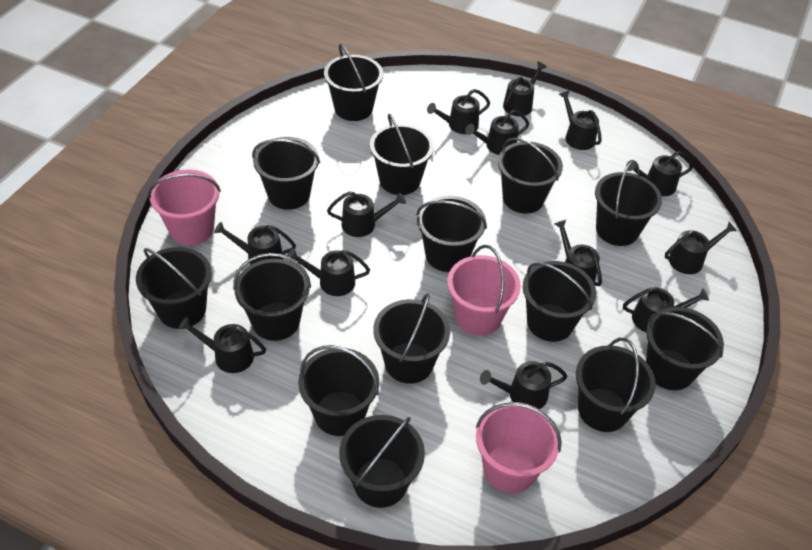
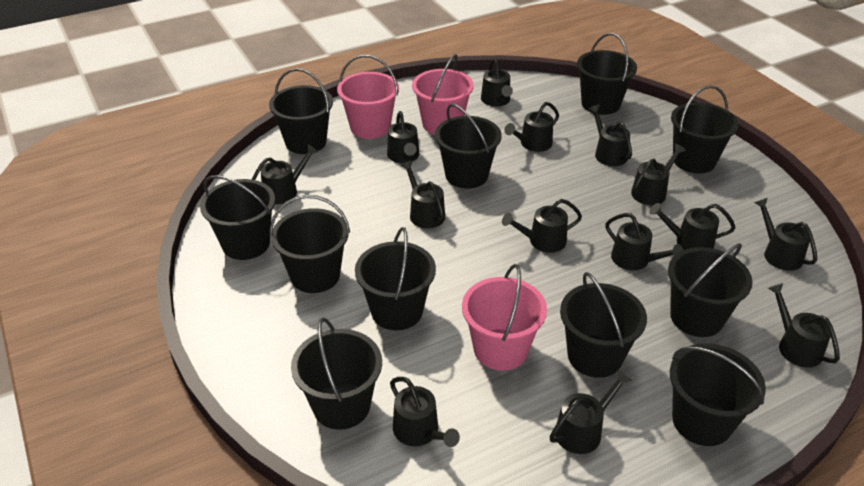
black bucket: [136,247,212,329] [233,253,311,341] [252,137,320,210] [298,345,379,436] [324,44,383,121] [339,415,425,508] [370,114,434,195] [373,293,450,384] [416,196,487,272] [498,138,563,213] [523,261,596,342] [576,338,656,432] [595,160,662,246] [646,307,724,390] = 14 -> [200,175,275,260] [269,68,333,154] [270,195,350,293] [291,317,382,430] [355,227,436,330] [435,104,502,189] [560,272,647,378] [577,33,637,115] [668,243,753,337] [670,344,766,446] [671,85,739,173] = 11
black watering can: [178,317,266,373] [214,222,296,265] [287,248,370,296] [327,191,406,237] [427,89,490,134] [465,110,529,155] [480,361,567,409] [503,62,547,117] [554,220,602,286] [559,90,602,150] [623,287,709,332] [626,151,693,196] [665,222,737,274] = 13 -> [251,144,318,204] [387,111,419,163] [390,377,460,447] [401,161,445,228] [481,58,513,107] [502,199,582,253] [504,102,559,152] [549,370,632,454] [589,105,632,166] [605,213,683,270] [631,144,686,205] [649,203,736,250] [754,198,817,271] [768,283,840,368] = 14

